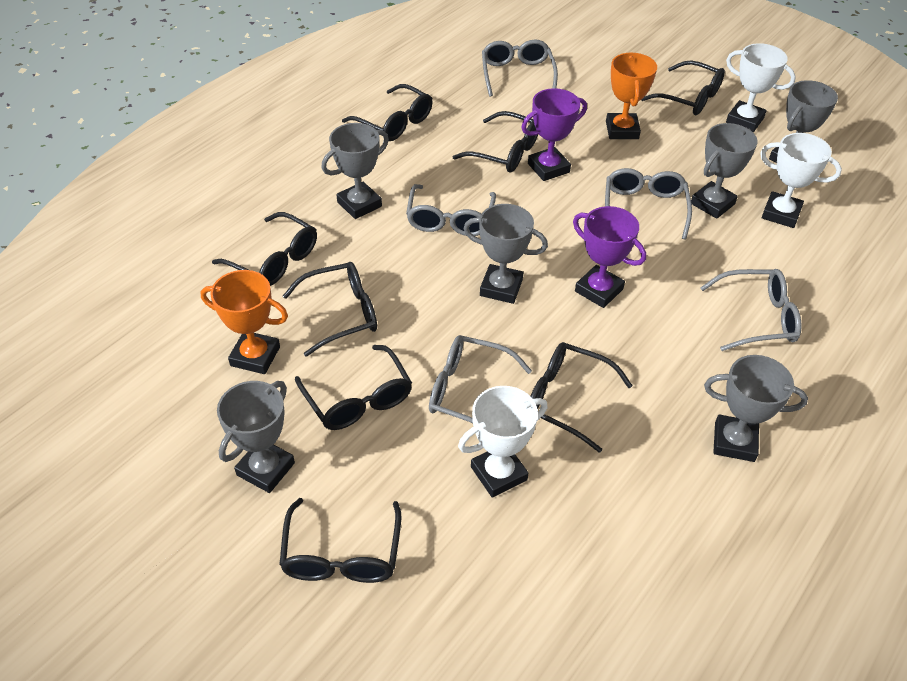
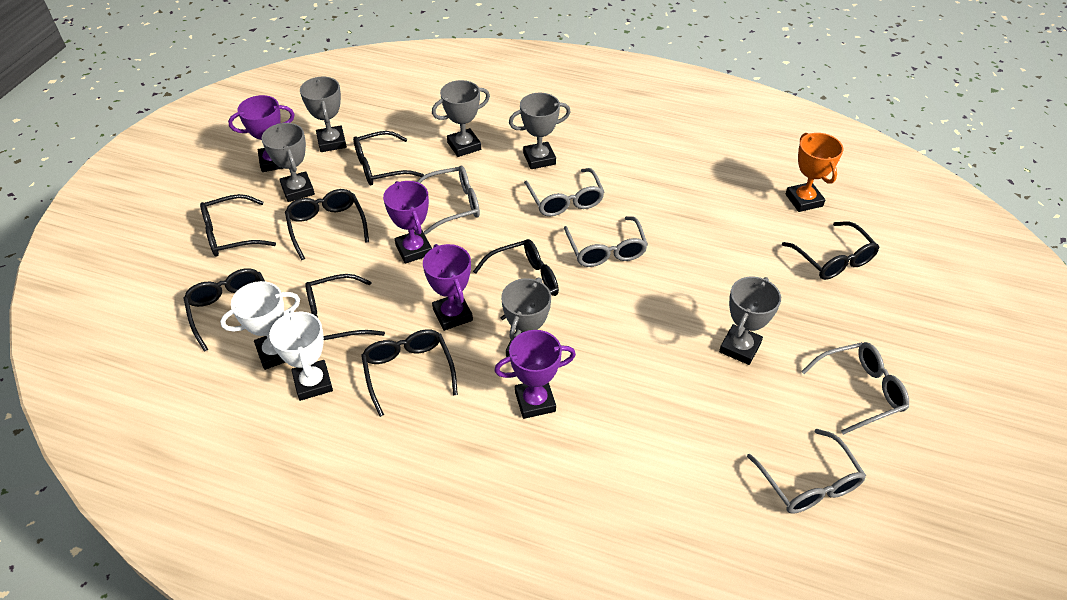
orange trophy: [200,270,288,374] [606,53,657,139] = 2 -> [786,133,843,212] = 1
purple trophy: [521,88,587,181] [573,206,646,308] = 2 -> [228,95,295,172] [383,181,432,264] [423,244,473,331] [494,330,576,419] = 4
white trophy: [458,386,547,498] [726,43,796,132] [760,133,842,228] = 3 -> [220,281,300,370] [269,310,333,401] = 2

